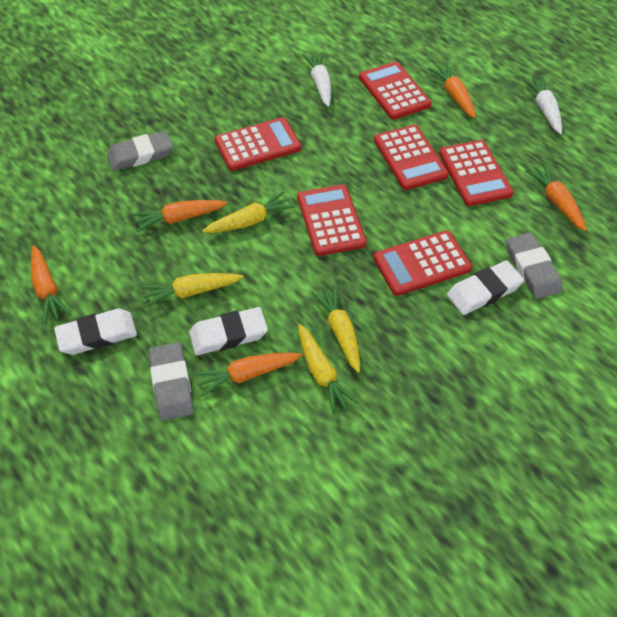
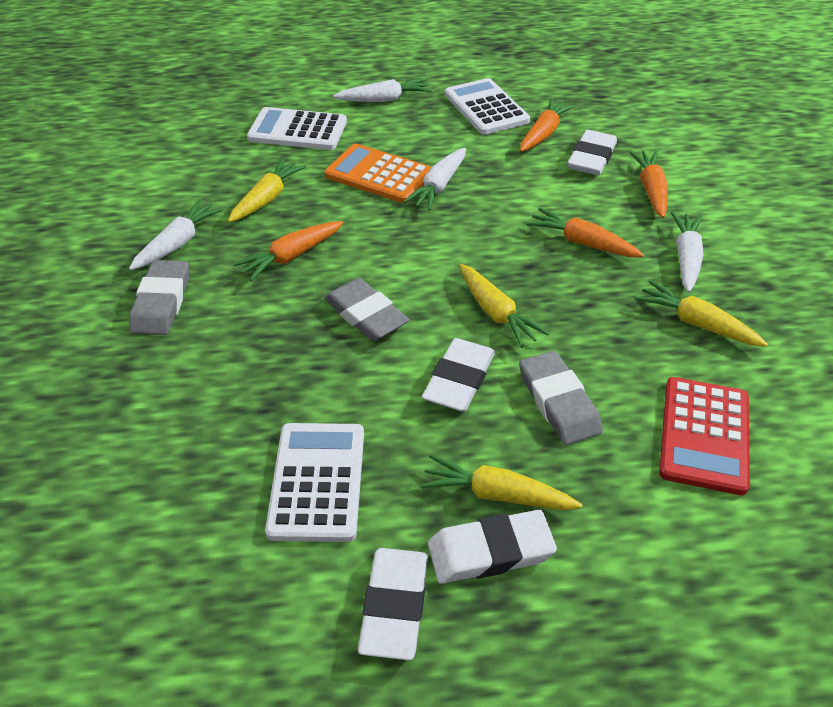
orange calculator: none = 0 -> [324,143,431,203] = 1
orange carrot: [31,245,71,324] [132,200,228,232] [193,353,302,397] [428,63,476,118] [525,163,587,231] = 5 -> [233,221,343,281] [520,99,575,152] [526,207,644,257] [629,151,668,218] = 4
red calculator: [215,117,301,171] [297,184,367,256] [359,61,432,120] [373,230,472,296] [374,125,449,190] [439,140,514,206] = 6 -> [659,377,750,495] = 1
white calculator: none = 0 -> [247,107,347,150] [265,423,364,542] [445,78,530,135] = 3
white carrot: [302,51,331,107] [523,76,562,134] = 2 -> [129,199,223,270] [333,78,432,102] [403,148,466,210] [671,212,704,292] = 4
white eraser: [54,308,137,355] [189,307,268,355] [447,261,524,315] = 3 -> [358,548,428,660] [422,338,495,412] [428,510,557,584] [567,130,617,175] = 4

